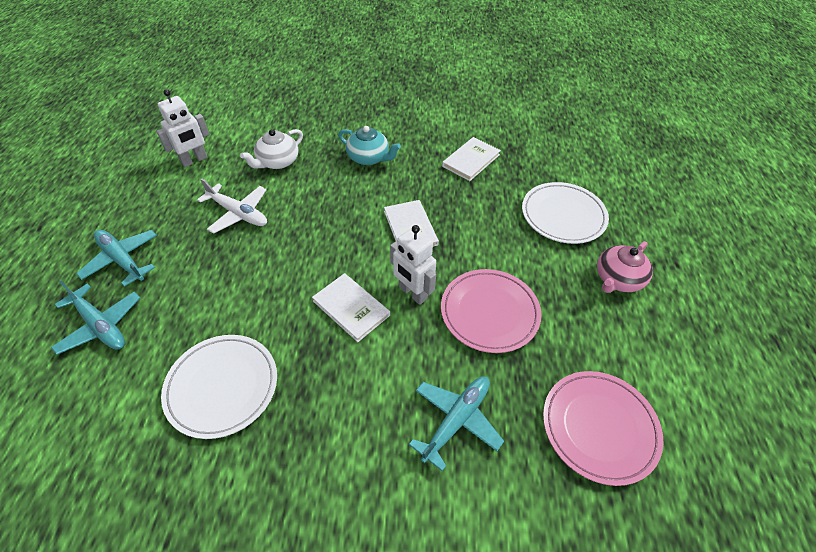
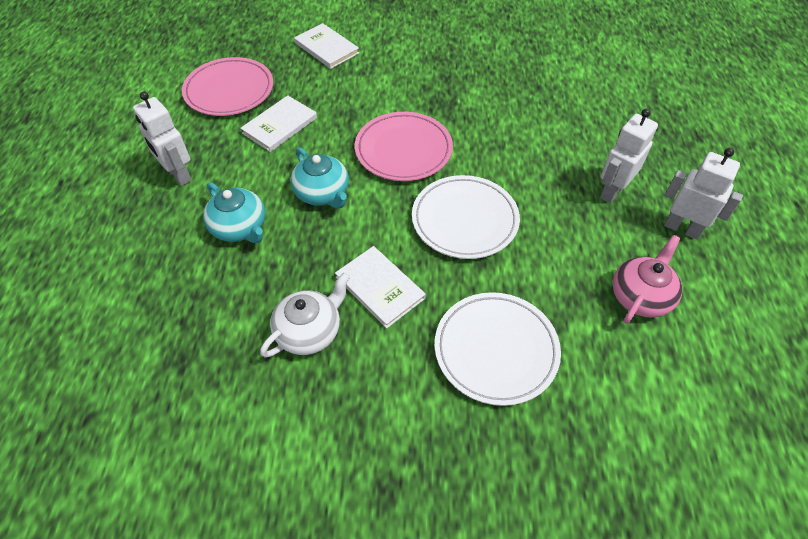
turquoise plane: [51,281,141,355] [76,230,157,287] [409,376,504,471] = 3 -> none = 0
turquoise teapot: [338,126,401,165] = 1 -> [203,182,265,243] [291,148,349,209] = 2
white plane: [197,179,267,234] = 1 -> none = 0
white robot: [156,89,209,167] [390,225,436,305] = 2 -> [133,91,192,186] [600,109,658,203] [664,148,743,240] = 3

